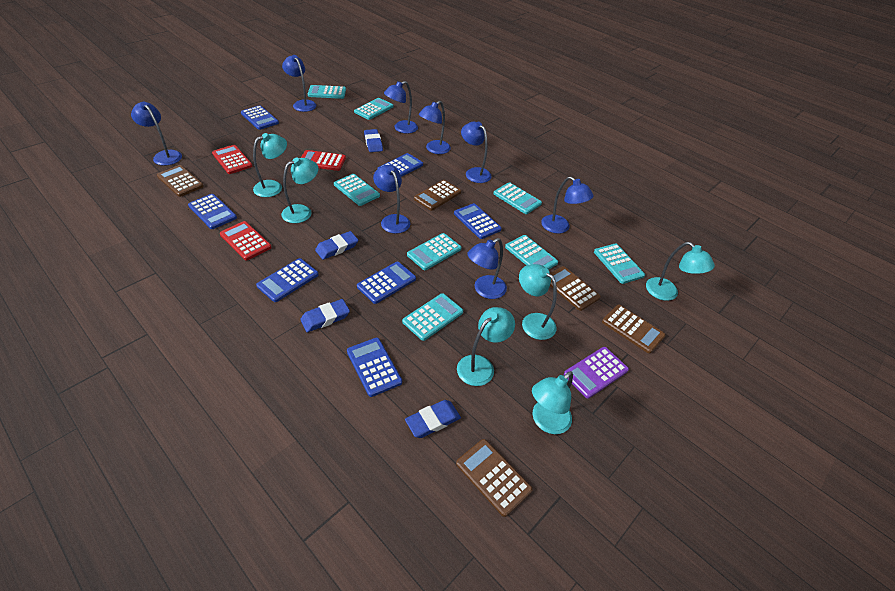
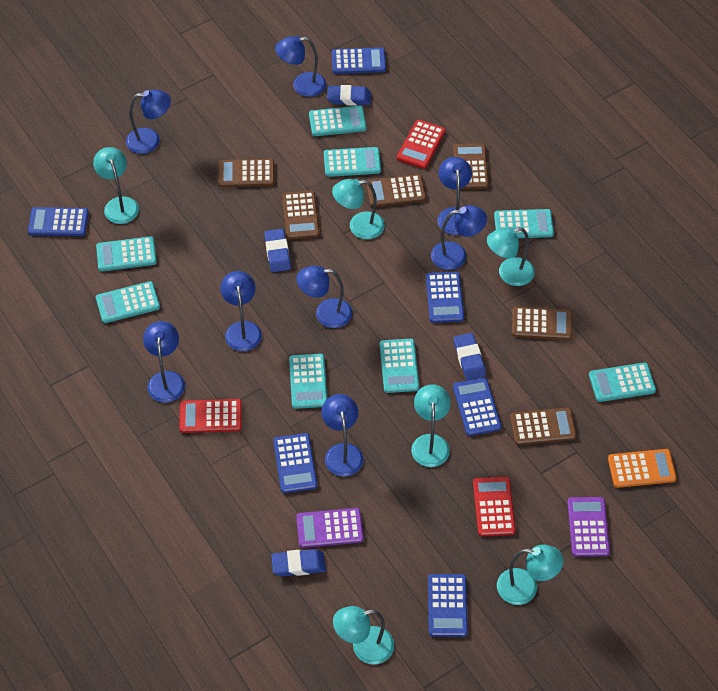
blue calculator: [188,194,237,229] [241,105,279,130] [256,258,319,302] [347,338,402,397] [357,262,416,304] [377,153,423,177] [454,203,502,239] = 7 -> [28,207,89,236] [273,433,317,493] [332,47,386,74] [426,272,464,323] [428,574,468,637] [453,378,501,436] = 6
brown calculator: [157,165,204,197] [414,180,461,211] [456,439,533,517] [550,266,601,311] [602,305,666,354] = 5 -> [218,159,274,187] [282,190,320,239] [366,174,426,207] [453,143,489,189] [510,407,577,445] [512,307,572,340] = 6
orange calculator: none = 0 -> [608,449,677,488] = 1
purple calculator: [564,347,629,399] = 1 -> [296,508,364,548] [567,497,610,557] = 2

